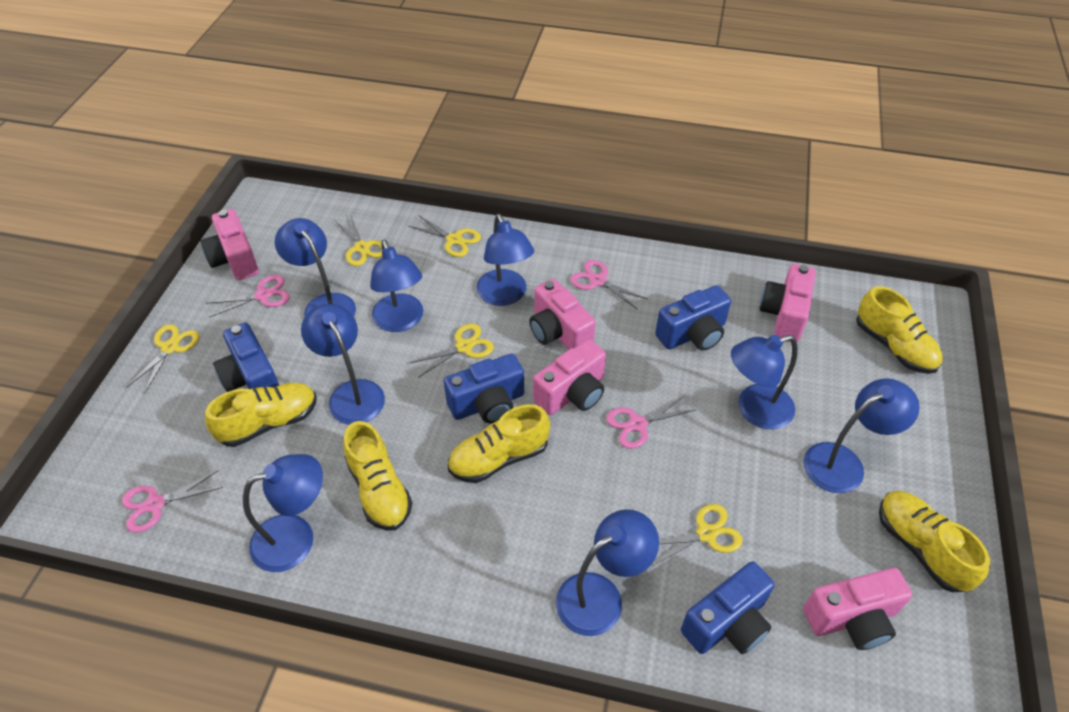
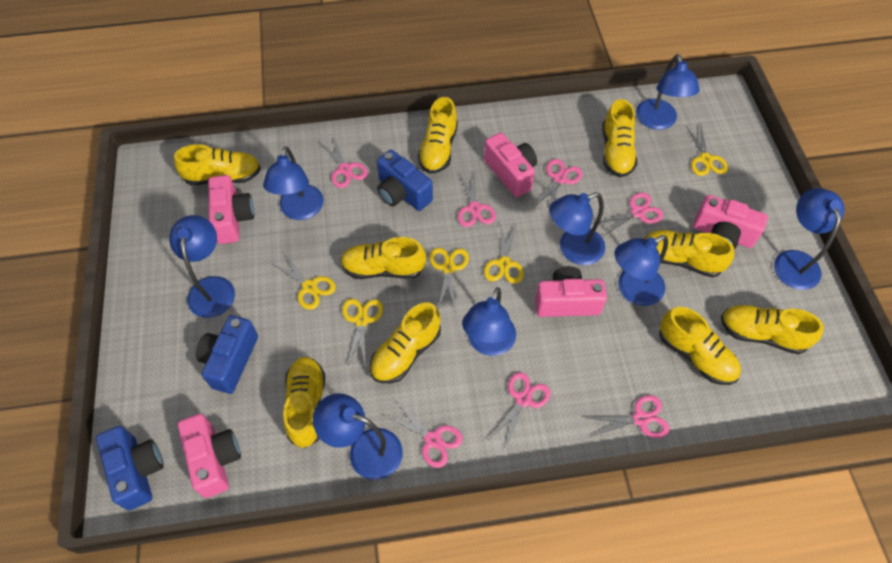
blue camera: [213,323,279,392] [444,354,524,423] [655,285,731,351] [681,562,775,654] = 4 -> [96,426,164,511] [196,315,258,394] [377,150,433,211] = 3
pink scissors: [122,470,223,533] [206,275,290,317] [570,260,648,310] [606,395,695,449] = 4 -> [320,137,368,188] [385,401,463,468] [458,169,496,227] [489,372,551,448] [533,159,583,213] [587,395,670,438] [599,193,663,236] = 7
yellow shoe: [205,383,317,447] [343,421,412,531] [448,404,550,483] [856,286,942,374] [879,491,990,592] = 5 -> [174,144,261,185] [283,357,325,448] [340,237,426,279] [370,302,441,383] [418,97,458,174] [602,99,637,177] [644,230,734,277] [659,307,741,385] [721,305,824,354] = 9

